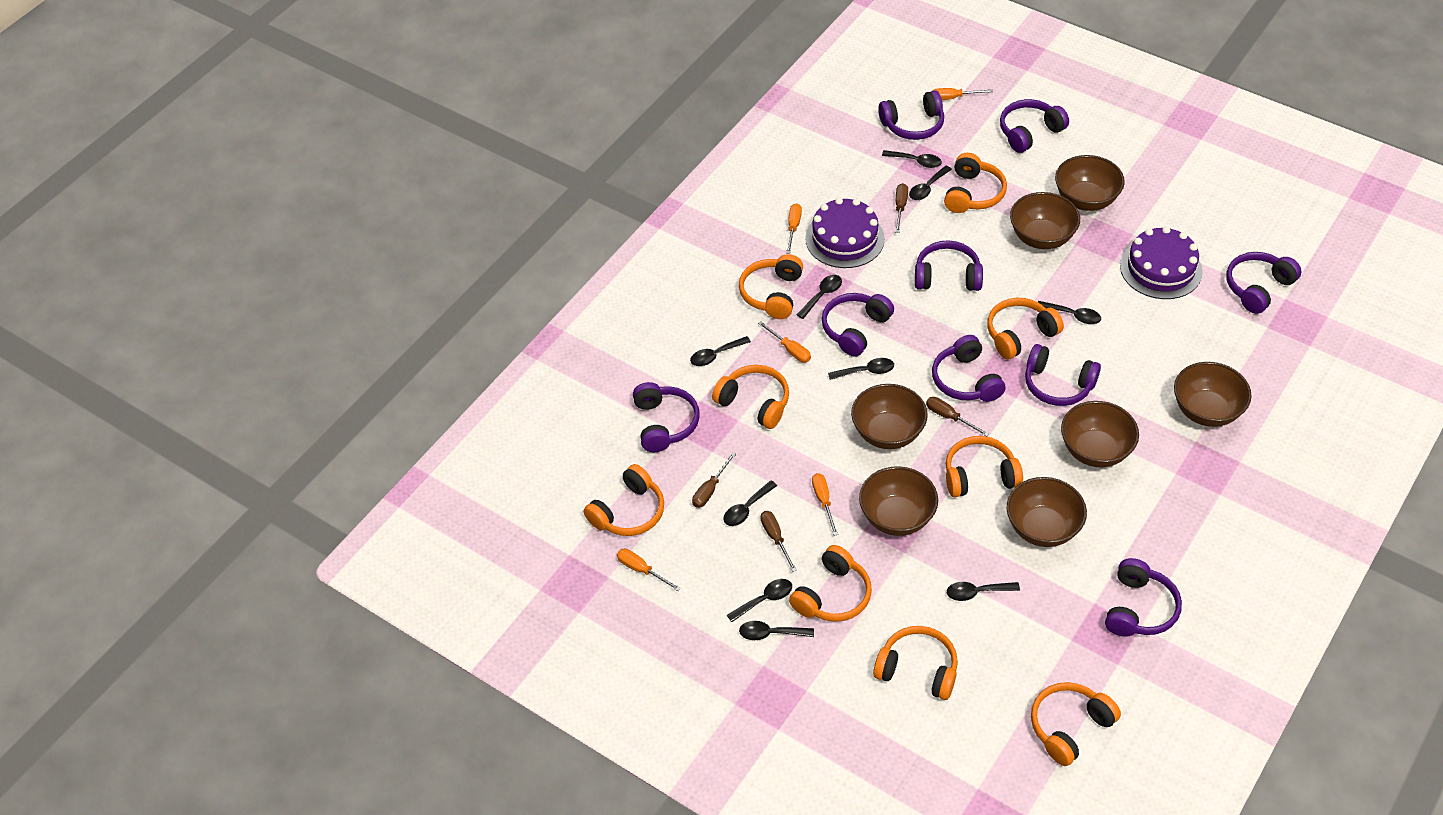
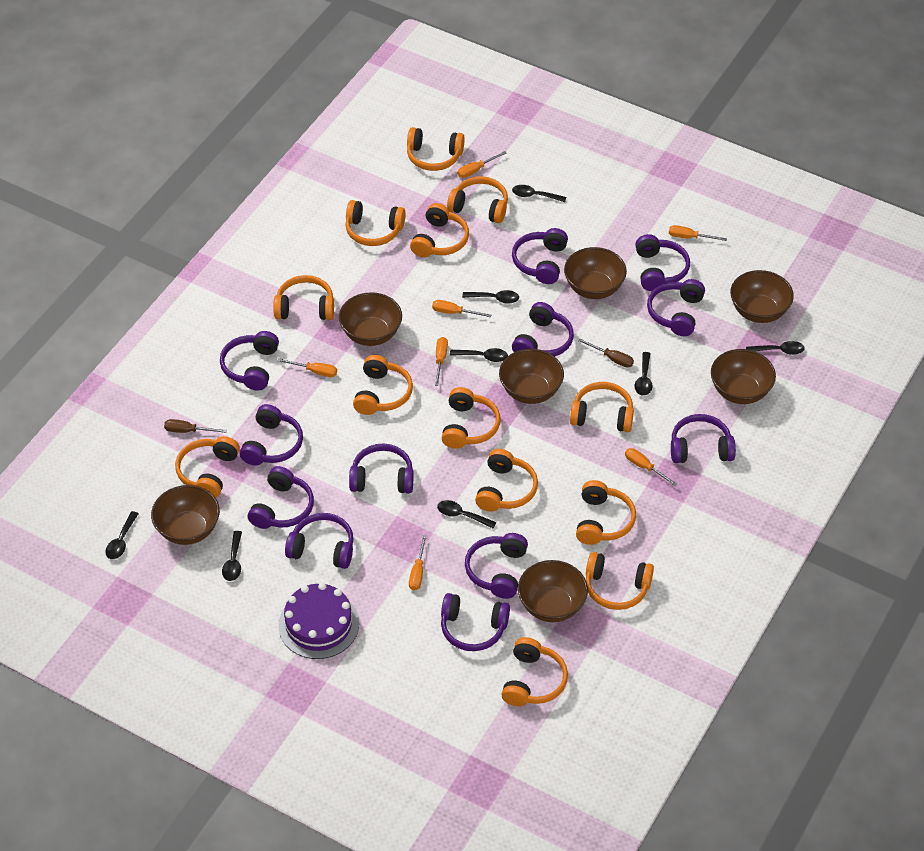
black spoon: [690,336,751,366] [724,481,777,526] [727,579,792,622] [739,621,814,640] [797,275,842,319] [828,358,894,380] [882,150,942,168] [909,166,952,200] [947,582,1020,601] [1038,301,1101,324] = 10 -> [105,511,139,559] [222,531,242,581] [437,500,496,528] [450,348,508,362] [462,290,519,304] [512,185,566,202] [635,352,652,396] [746,341,805,355] = 8
brown screwdriver: [692,452,736,508] [761,511,797,572] [895,183,908,233] [926,397,989,436] = 4 -> [164,419,227,433] [578,339,634,368] = 2
orange headphones: [584,464,664,536] [712,365,789,429] [739,254,803,319] [789,545,872,622] [873,626,958,700] [944,153,1007,213] [946,436,1023,497] [987,298,1064,360] [1031,682,1121,766] = 9 -> [175,436,240,498] [273,275,334,320] [346,200,406,246] [353,355,413,415] [407,127,465,171] [410,203,469,258] [442,387,500,449] [447,176,508,223] [475,449,538,512] [501,637,568,706] [570,382,634,432] [576,480,636,545] [586,552,654,610] = 13
orange screwdriver: [617,549,681,591] [758,321,811,363] [786,203,802,254] [812,473,838,536] [933,88,993,100] = 5 -> [278,358,337,377] [409,535,427,590] [432,300,491,317] [435,337,448,386] [457,151,507,178] [625,448,678,486] [669,225,727,241] = 7
purple cake: [805,198,885,268] [1120,226,1203,299] = 2 -> [278,583,359,659] = 1
purple headphones: [633,382,700,452] [822,293,894,357] [878,90,944,140] [915,240,983,291] [932,335,1006,402] [1000,99,1069,153] [1025,344,1101,406] [1105,558,1182,637] [1226,252,1302,314] = 9 -> [220,331,279,391] [240,404,303,465] [248,466,314,529] [285,513,354,569] [349,443,413,493] [441,593,510,651] [465,533,528,599] [512,228,568,284] [512,302,574,356] [635,234,690,291] [647,279,705,336] [671,414,736,463] = 12

